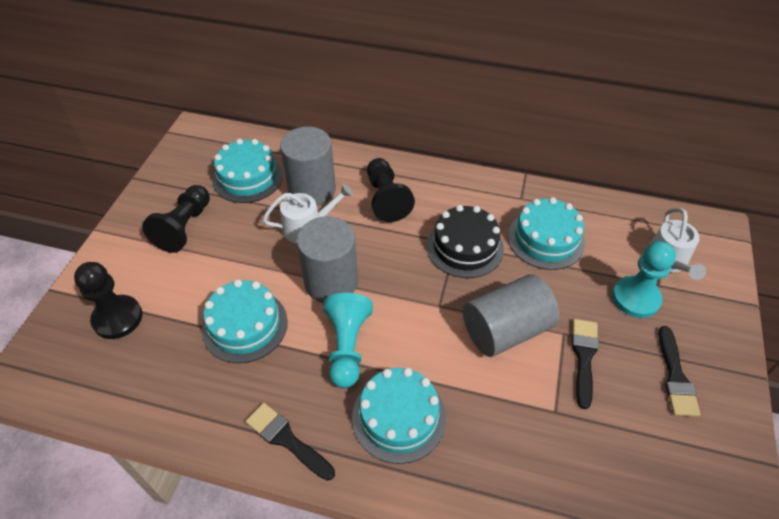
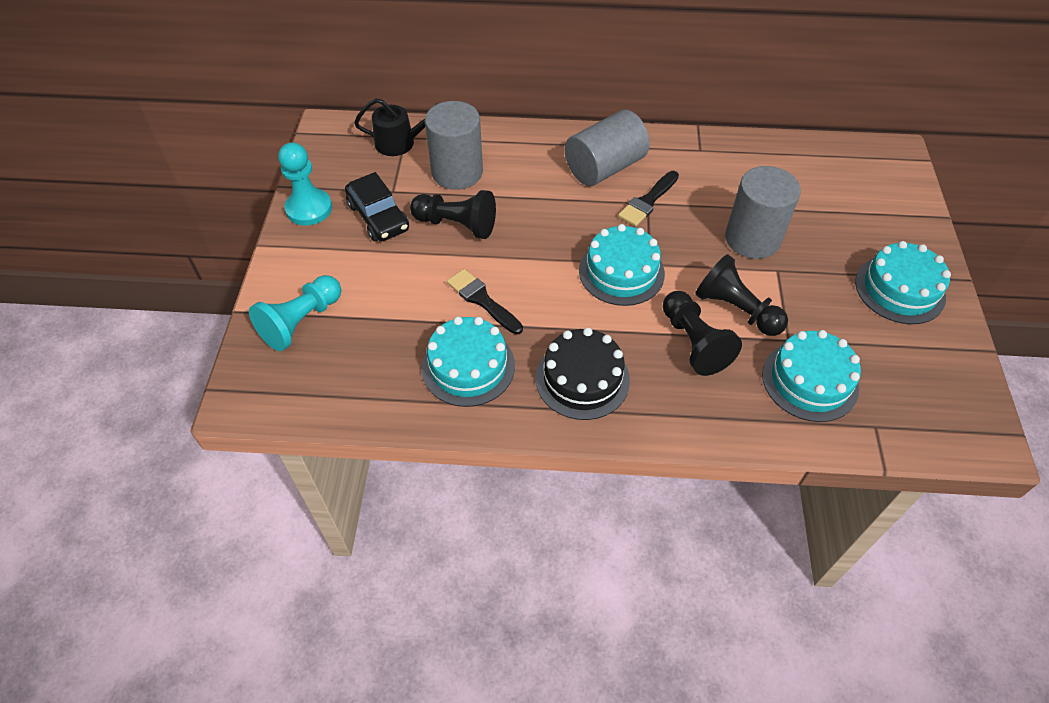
black brush: [246,403,335,481] [572,319,599,409] [659,326,700,417] = 3 -> [447,269,523,335] [618,171,679,226] = 2
black car: none = 0 -> [345,172,409,241] = 1
black watering can: none = 0 -> [354,98,438,156] = 1
white watering can: [262,184,353,243] [649,208,706,280] = 2 -> none = 0

